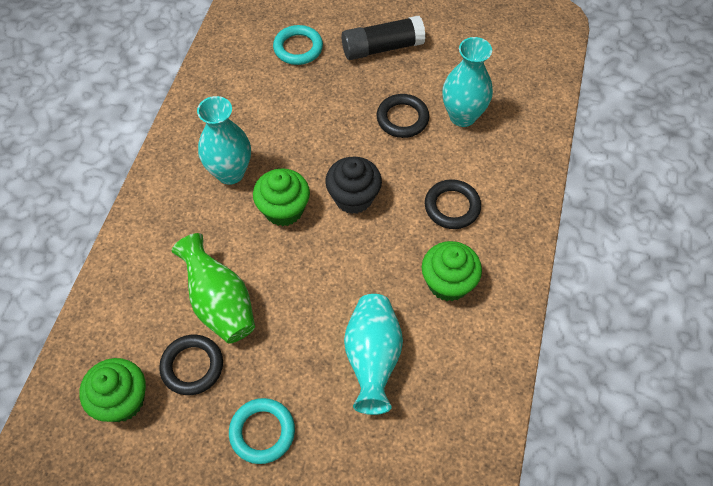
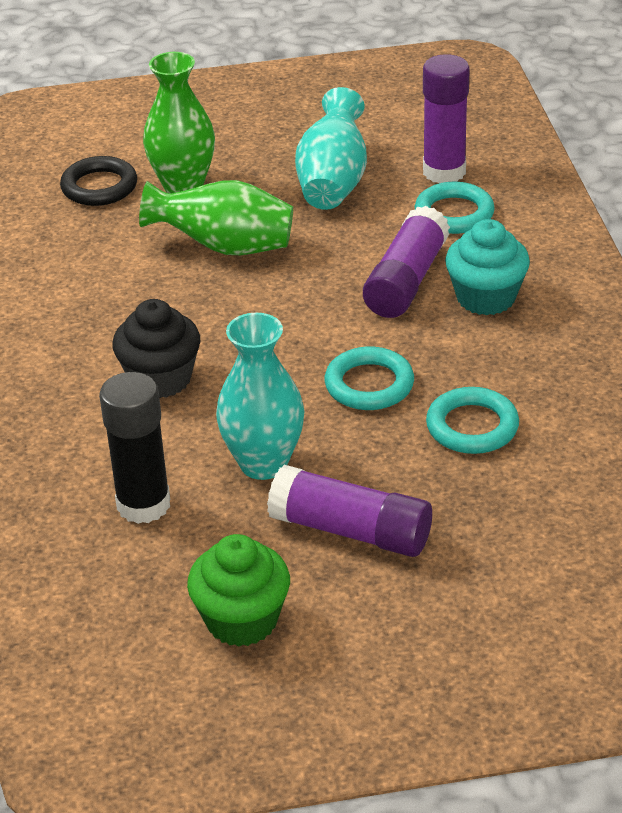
black ring: [159,335,223,395] [377,94,429,138] [425,179,481,229] = 3 -> [60,156,137,206] = 1
green cupcake: [79,358,146,422] [253,168,310,226] [422,241,482,301] = 3 -> [187,534,290,647] = 1
green vase: [172,233,255,344] = 1 -> [139,180,293,255] [143,52,215,194] = 2
purple glue stick: none = 0 -> [267,465,432,557] [363,206,450,318] [423,54,470,183] = 3
turquoise cupcake: none = 0 -> [445,219,530,315] = 1
turquoise ring: [229,398,295,464] [273,25,323,65] = 2 -> [324,346,414,410] [415,182,495,234] [426,387,519,454] = 3
turquoise vase: [197,96,251,185] [344,294,403,415] [442,37,493,127] = 3 -> [216,313,304,480] [295,87,367,210] = 2

